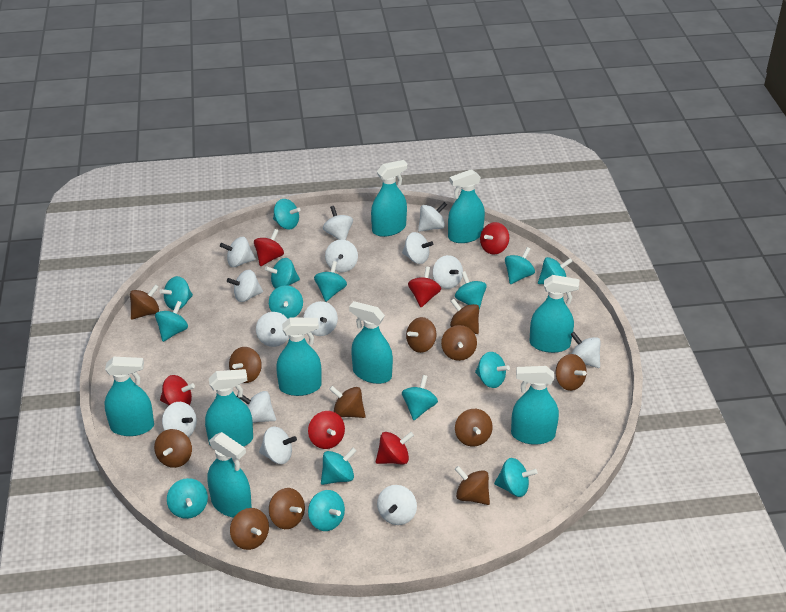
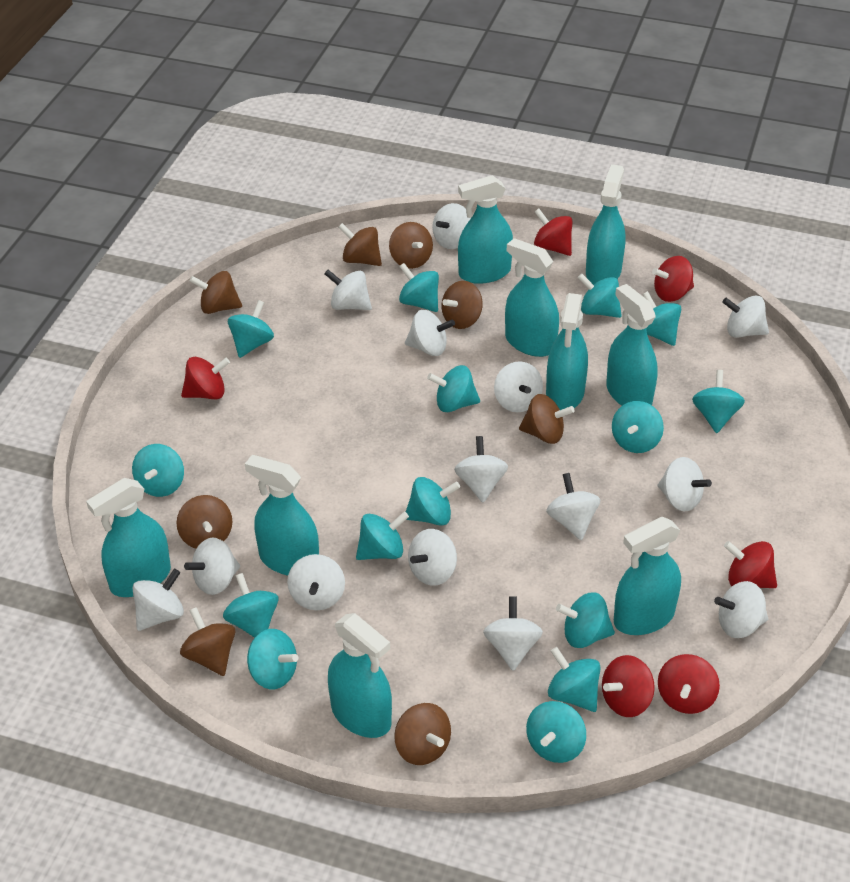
brown spinning top: [130,284,159,320] [154,429,192,468] [229,347,262,383] [230,508,269,550] [269,488,305,529] [329,386,366,418] [406,317,436,353] [441,325,477,361] [450,299,479,334] [455,409,493,447] [455,466,490,505] [556,354,587,391] = 12 -> [176,495,232,549] [180,607,235,676] [190,271,242,314] [338,223,382,266] [389,222,433,269] [394,703,451,765] [442,281,483,329] [519,394,575,444] = 8

